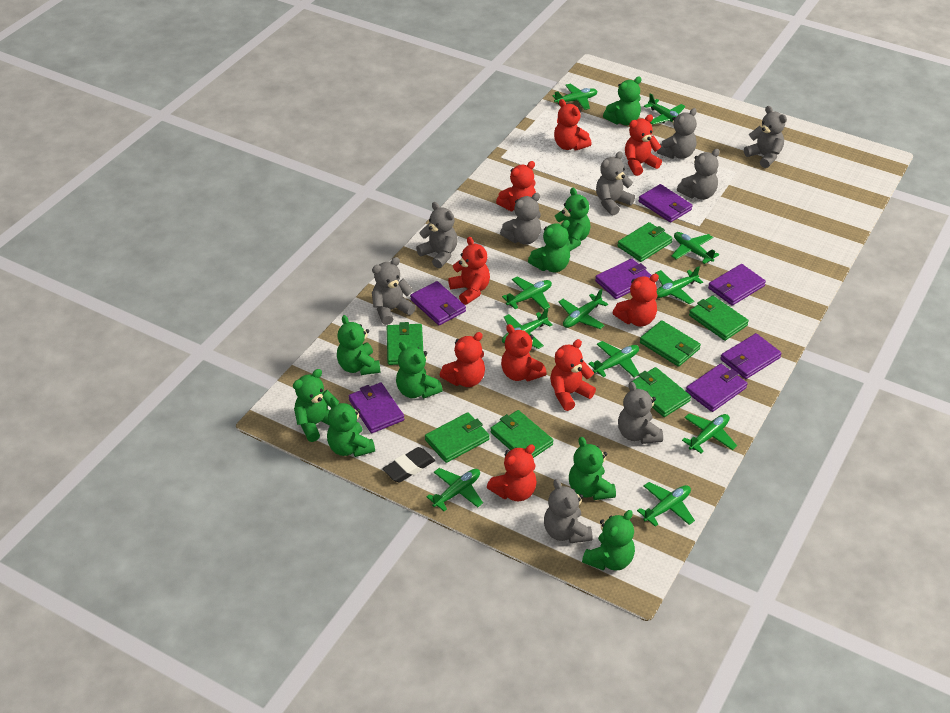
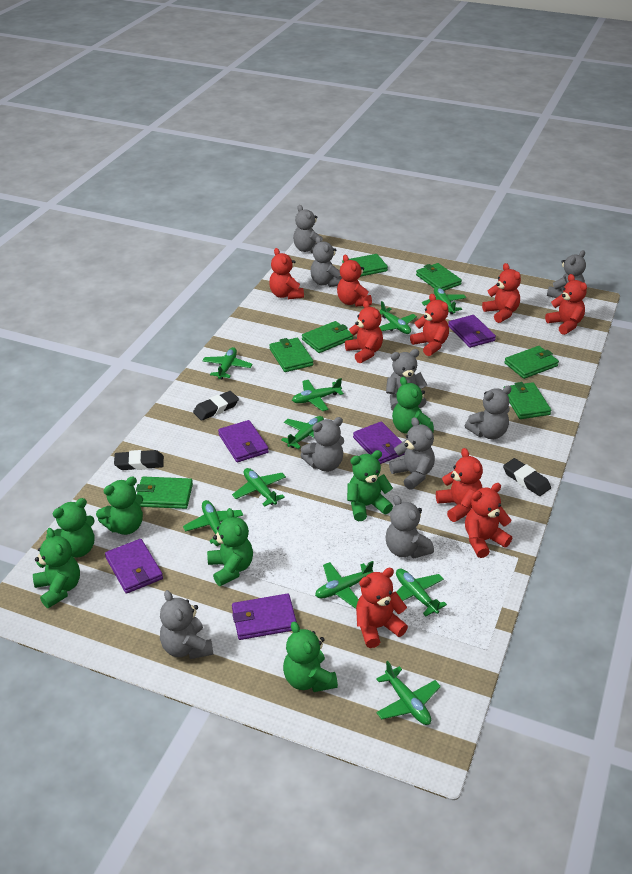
black eraser: [382,447,435,482] = 1 -> [114,450,164,470] [193,391,239,421] [503,458,551,496] = 3
green plane: [427,468,483,511] [502,277,552,310] [502,308,553,349] [553,84,598,110] [559,289,608,329] [588,341,639,377] [637,482,695,527] [644,93,685,125] [655,267,703,304] [672,232,719,264] [682,413,737,454] = 11 -> [183,500,243,544] [203,347,253,379] [232,468,286,507] [281,416,324,449] [292,378,344,411] [315,561,374,609] [376,661,441,725] [379,301,417,334] [396,569,447,616] [422,287,466,314] = 10
green teddy bear: [293,369,339,442] [327,397,375,457] [337,315,380,375] [396,341,443,398] [528,220,570,273] [555,188,591,251] [569,437,616,500] [582,510,635,571] [603,76,641,125] = 9 -> [33,528,80,608] [46,498,95,558] [96,477,143,535] [207,508,253,586] [283,621,338,692] [347,450,393,521] [392,377,434,434] = 7
purple wallet: [349,382,404,433] [410,281,466,325] [595,259,651,299] [639,184,693,222] [686,364,748,412] [708,264,766,306] [720,333,782,379] = 7 -> [105,539,163,594] [218,420,269,462] [232,594,297,640] [353,422,405,464] [448,315,496,348] = 5

